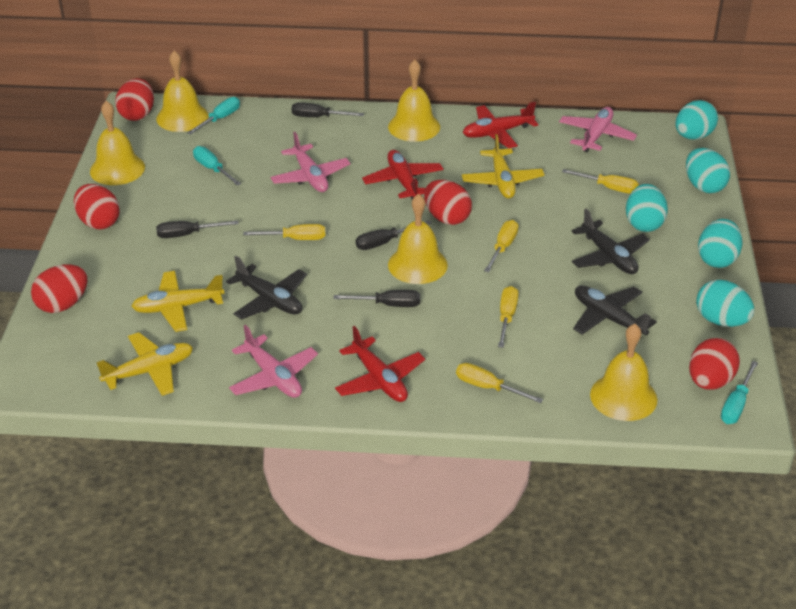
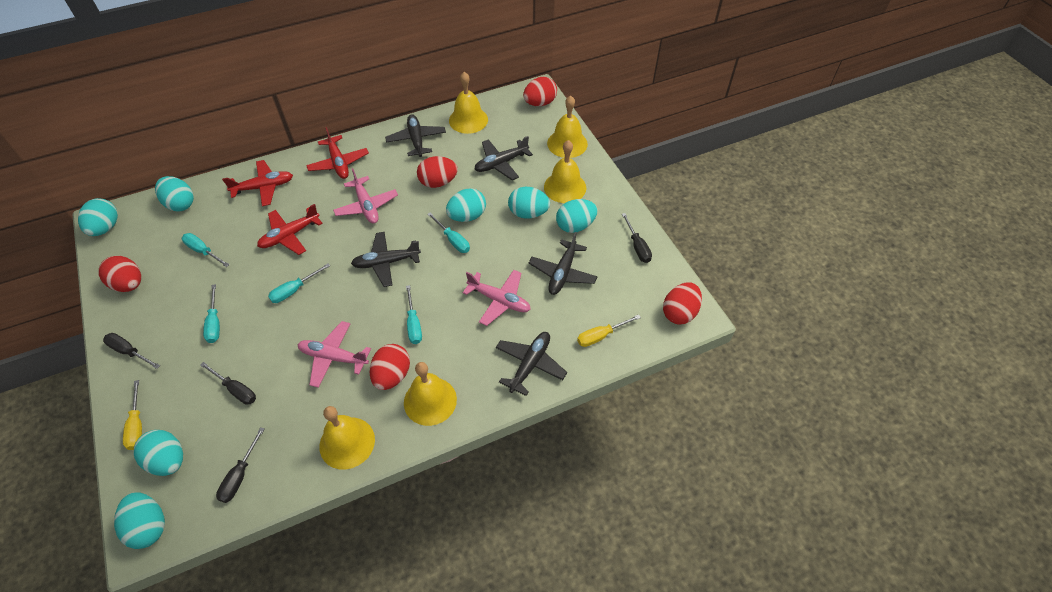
black plane: [226,256,307,319] [571,209,650,274] [573,285,657,335] = 3 -> [351,232,421,287] [385,114,446,157] [475,136,533,180] [496,332,567,396] [529,232,597,295] = 5
turquoise egg: [626,184,668,232] [675,100,718,140] [686,148,730,193] [696,280,754,327] [698,219,742,268] = 5 -> [78,198,118,236] [114,492,165,549] [134,430,183,476] [155,176,194,212] [446,188,486,222] [508,187,550,219] [556,199,598,233] = 7
turquoise screwdriver: [187,97,240,135] [193,146,241,186] [721,361,758,424] = 3 -> [182,233,230,267] [203,284,220,343] [268,264,330,303] [406,285,422,344] [427,212,470,253] = 5
yellow plane: [96,332,193,396] [131,271,224,332] [462,134,544,198] = 3 -> none = 0
yellow screwdriver: [243,224,325,240] [456,363,543,403] [484,220,519,272] [498,286,519,348] [562,169,639,194] = 5 -> [123,380,142,450] [577,314,641,347] = 2

